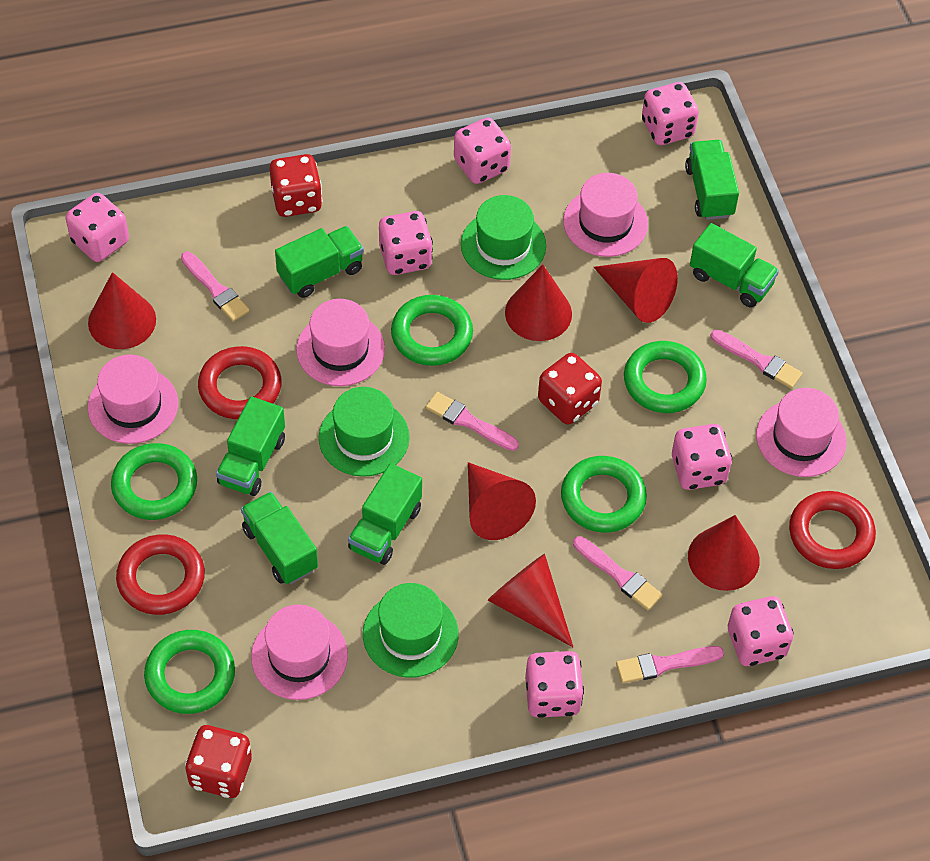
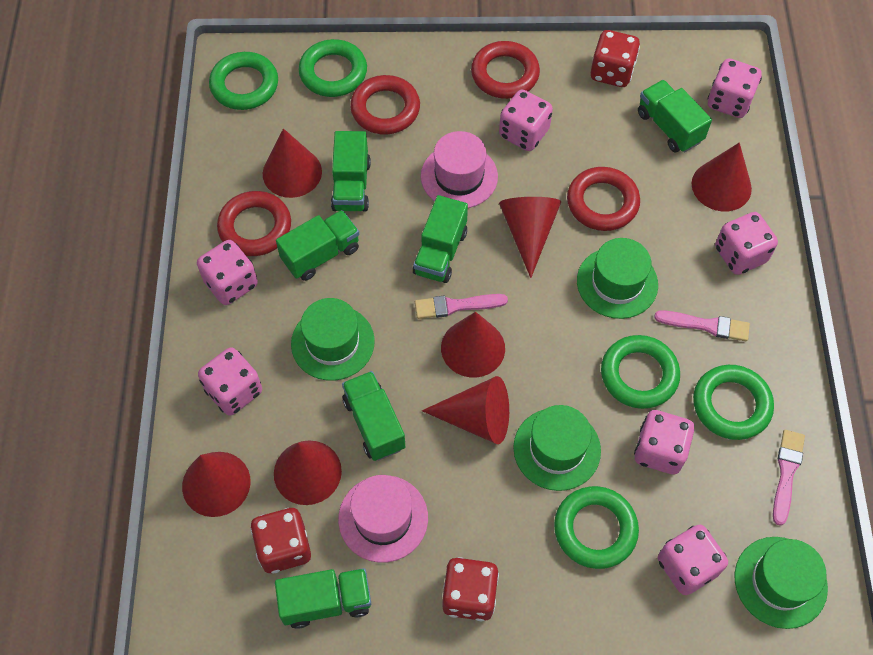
green hat: [319,387,410,477] [363,583,459,678] [461,195,546,280] = 3 -> [291,298,375,381] [513,405,601,491] [577,238,658,319] [735,537,828,629] = 4
pink brush: [181,252,250,322] [426,392,519,451] [573,536,663,611] [616,646,724,683] [710,330,803,389] = 5 -> [415,294,508,319] [654,310,750,341] [773,430,805,526] = 3
pink hat: [88,355,178,444] [251,605,348,700] [296,299,385,386] [563,173,648,257] [756,388,846,477] = 5 -> [338,475,428,563] [421,131,498,208] = 2
red cone: [88,272,156,349] [468,462,536,540] [488,554,573,647] [505,265,572,341] [594,258,678,323] [688,515,760,591] = 6 -> [182,452,250,517] [263,128,322,198] [274,440,342,505] [422,376,509,444] [441,312,505,377] [499,197,561,278] [692,143,752,211] = 7
red ring: [116,534,205,615] [198,346,282,419] [789,491,876,569] = 3 -> [217,191,291,256] [350,75,420,135] [471,41,540,99] [567,167,640,231] = 4

